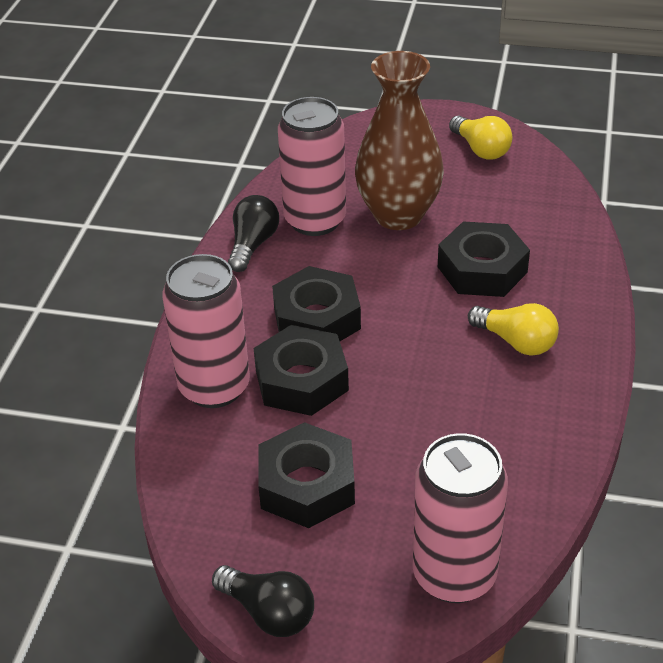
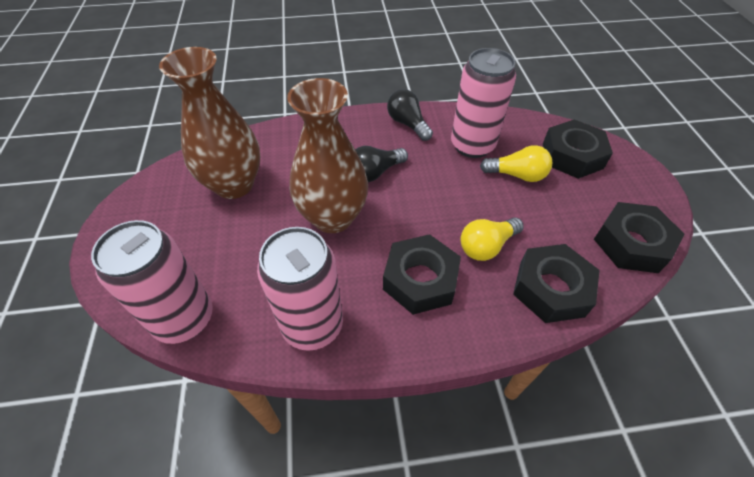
brown vase: [355,51,444,230] = 1 -> [159,47,260,199] [287,78,368,233] = 2

